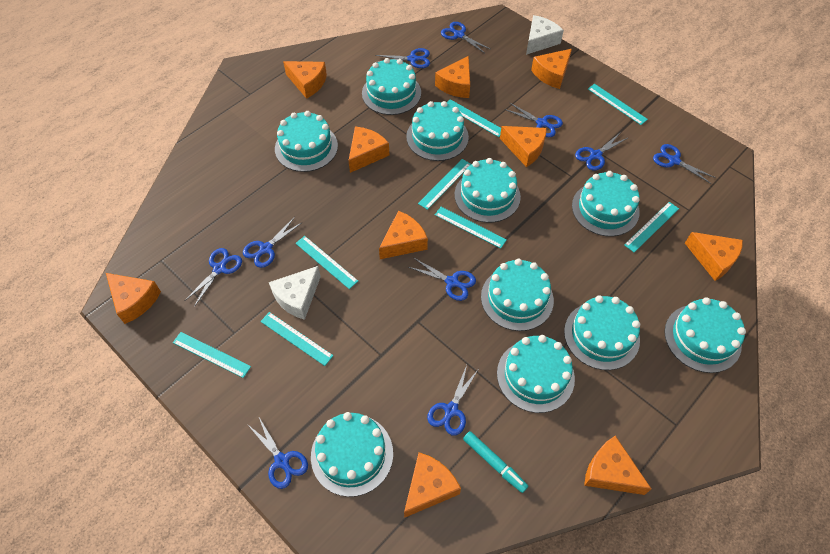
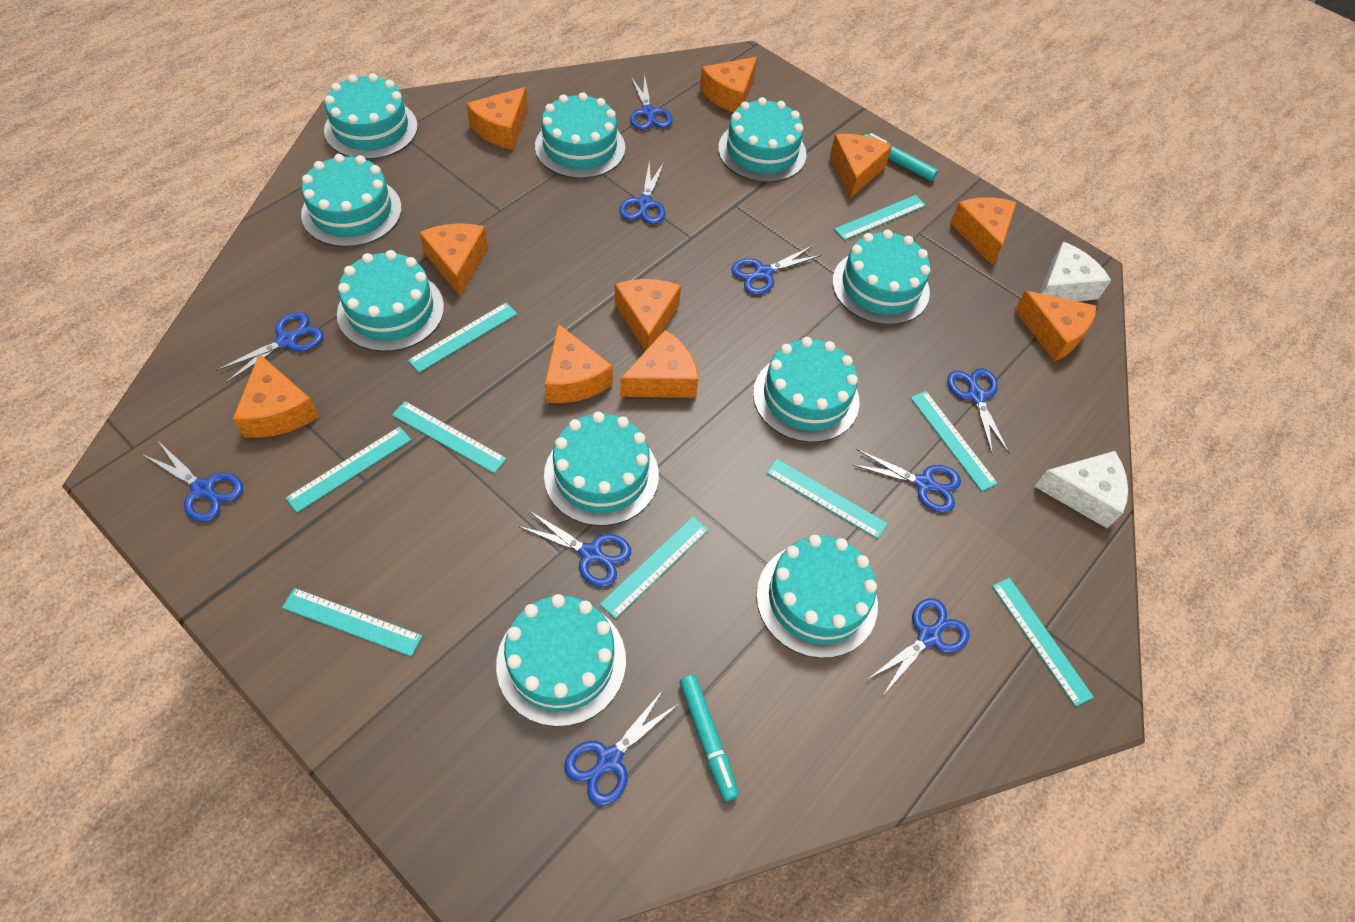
turquoise marker: [463,431,528,493] = 1 -> [679,675,739,801] [864,133,938,181] = 2
turquoise ruler: [173,332,251,378] [260,312,333,366] [295,236,358,289] [418,159,471,210] [435,207,507,249] [447,99,501,137] [588,84,648,125] [624,202,679,252] = 8 -> [282,588,422,657] [286,426,411,513] [392,401,507,474] [408,303,517,373] [600,516,709,619] [766,459,888,539] [834,195,926,240] [910,391,998,491] [992,578,1094,707] = 9

